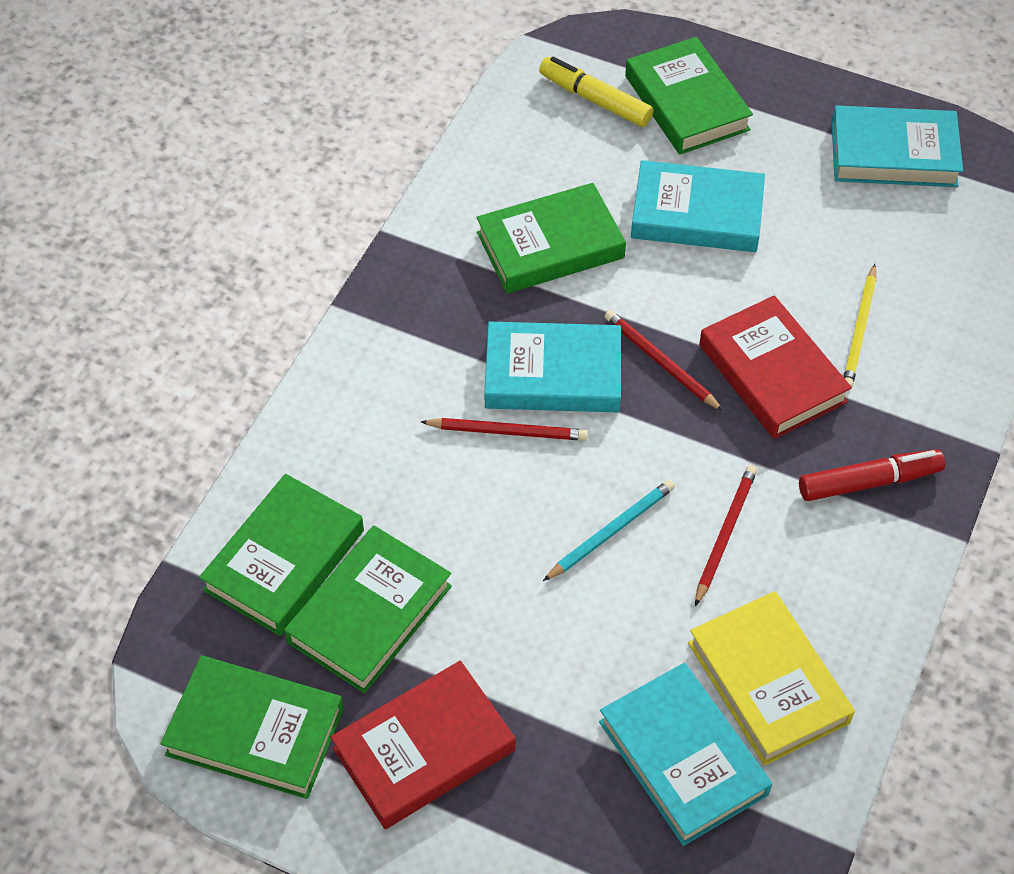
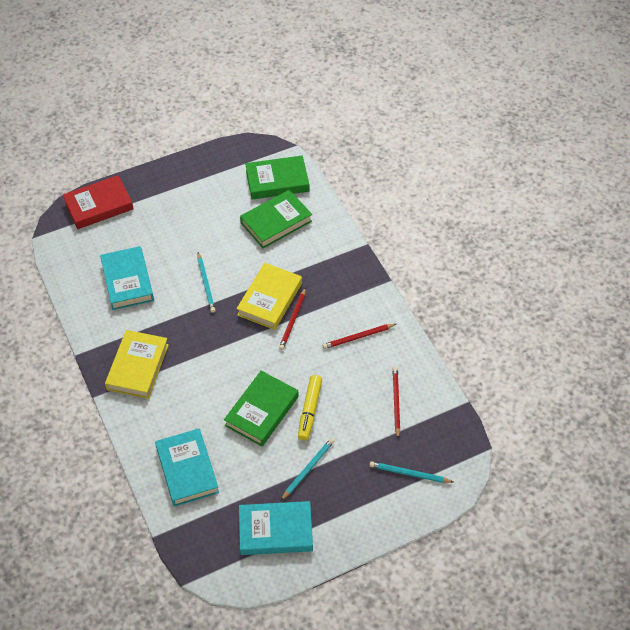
green book: [160,656,344,799] [199,474,364,636] [284,525,452,694] [476,183,626,293] [625,37,753,155] = 5 -> [224,371,298,446] [240,190,312,248] [245,156,309,200] = 3
red book: [330,661,515,829] [699,295,852,439] = 2 -> [63,175,134,229] = 1
red marker: [799,449,945,501] = 1 -> none = 0
turquoise book: [484,321,621,412] [599,663,772,846] [631,160,765,252] [831,106,963,187] = 4 -> [100,246,154,310] [155,428,219,507] [239,501,313,555] = 3
turquoise pencil: [543,480,675,581] = 1 -> [197,252,216,313] [281,438,334,500] [369,461,453,483] = 3
yellow book: [688,591,855,765] = 1 -> [105,330,169,399] [237,263,302,330] = 2
yellow pencil: [843,264,877,387] = 1 -> none = 0

